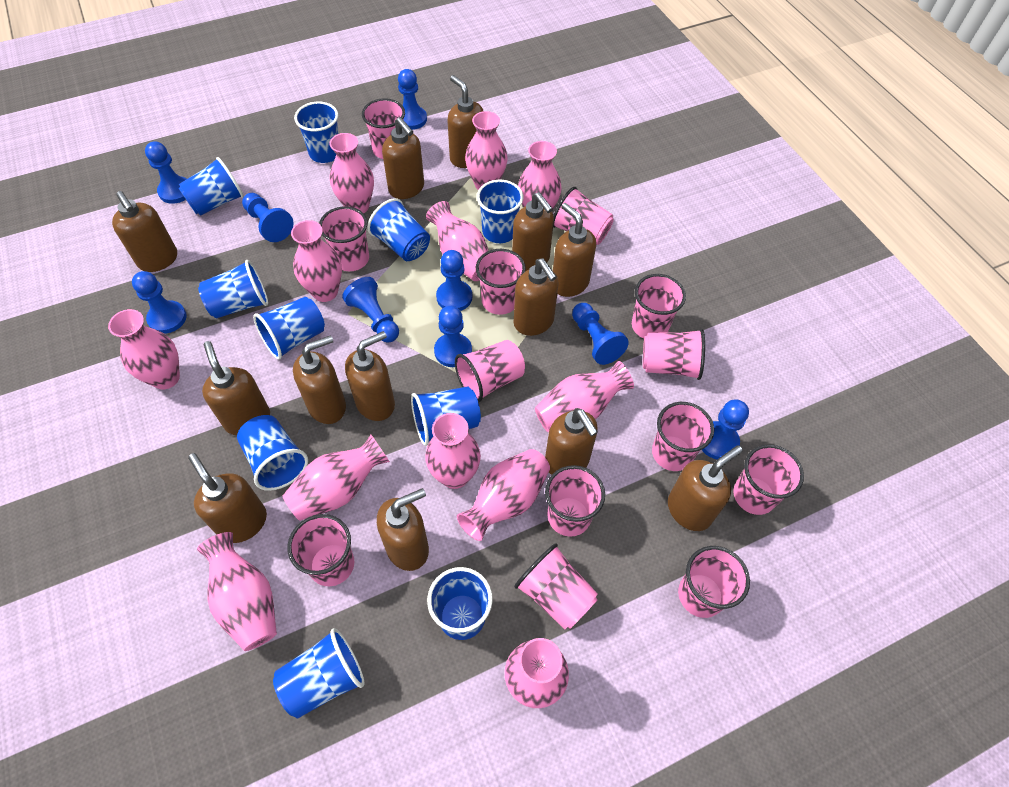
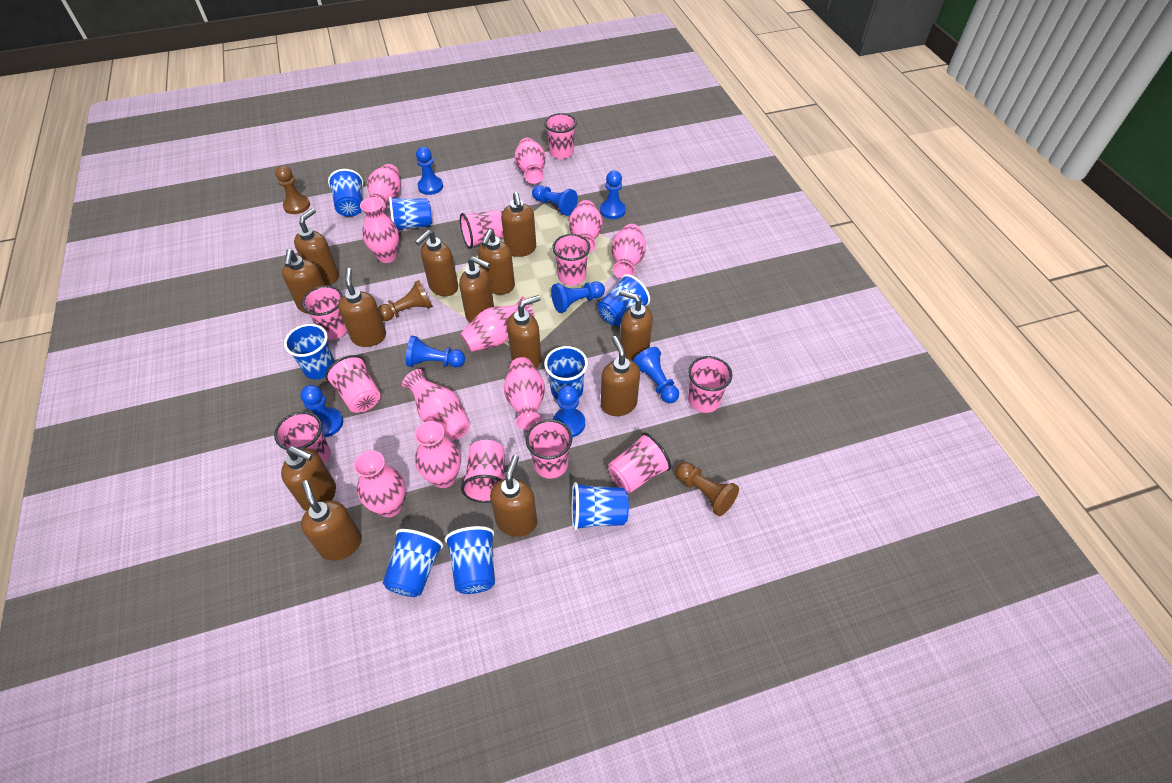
blue cup: [179,157,244,216] [198,260,268,318] [237,415,308,491] [253,297,325,360] [273,628,365,718] [294,102,339,163] [367,198,430,261] [411,386,481,446] [427,567,493,640] [477,180,523,243] = 10 -> [284,324,335,379] [328,169,363,217] [383,529,443,597] [389,196,432,230] [445,526,495,594] [544,346,588,400] [572,482,629,531] [598,274,650,326] = 8
blue pawn: [132,271,187,334] [145,141,187,204] [242,193,294,242] [342,277,399,343] [398,69,427,130] [434,306,472,367] [436,250,472,311] [572,303,629,365] [702,399,749,460] = 9 -> [300,385,343,437] [406,336,465,368] [416,147,443,195] [532,185,578,216] [551,281,605,313] [553,385,585,437] [600,170,626,219] [633,347,679,403] = 8
brown pawn: none = 0 -> [275,166,310,214] [378,280,433,321] [675,462,739,516] = 3
pink cup: [287,514,354,586] [319,206,369,271] [362,98,405,159] [455,340,525,402] [476,249,526,315] [514,543,598,629] [545,465,605,537] [553,187,614,245] [632,274,686,338] [643,329,705,380] [652,402,714,471] [678,546,750,618] [733,444,804,515] = 13 -> [274,411,331,464] [302,285,348,339] [325,355,381,413] [460,210,504,249] [461,440,505,503] [525,419,572,479] [544,113,577,159] [552,234,590,285] [608,433,671,493] [688,356,732,413] = 10
pink vase: [108,309,180,389] [197,532,277,651] [283,435,390,521] [291,220,342,302] [329,133,374,213] [425,413,481,489] [426,201,488,281] [457,449,550,541] [465,111,508,190] [505,638,569,708] [518,141,562,209] [535,361,634,432] = 12 -> [354,451,405,517] [360,197,399,263] [367,164,401,212] [402,369,470,440] [415,421,461,488] [460,296,535,352] [504,357,545,430] [515,138,546,184] [569,200,603,253] [611,224,646,279] = 10

